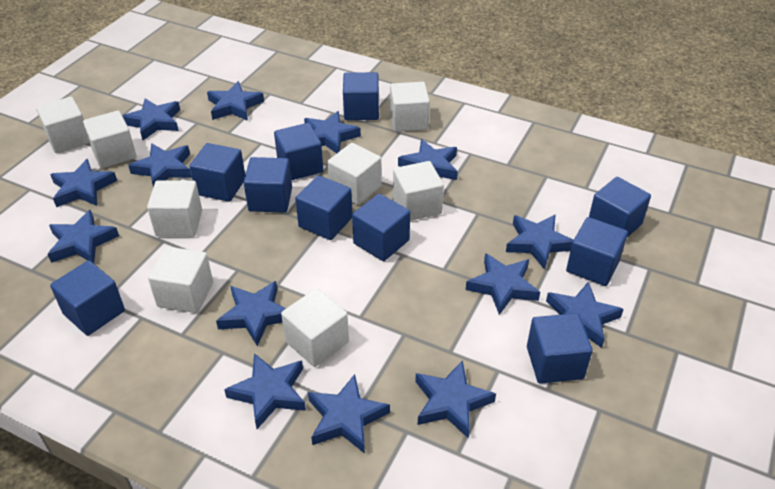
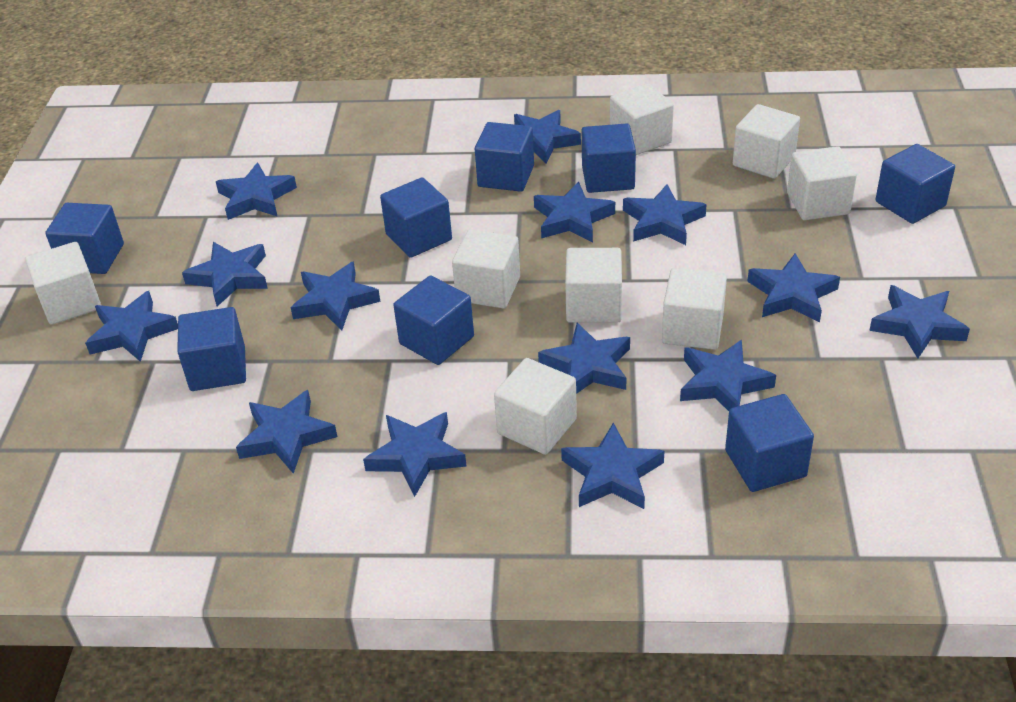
blue cube: [50,260,125,336] [189,143,245,202] [244,157,292,213] [274,123,323,180] [295,175,352,240] [343,72,379,120] [352,193,410,261] [527,313,593,384] [566,217,628,286] [589,177,651,237] = 10 -> [45,203,124,274] [177,307,246,391] [380,177,452,258] [393,276,474,365] [475,122,534,192] [582,123,636,193] [725,394,814,492] [875,144,955,224] = 8

